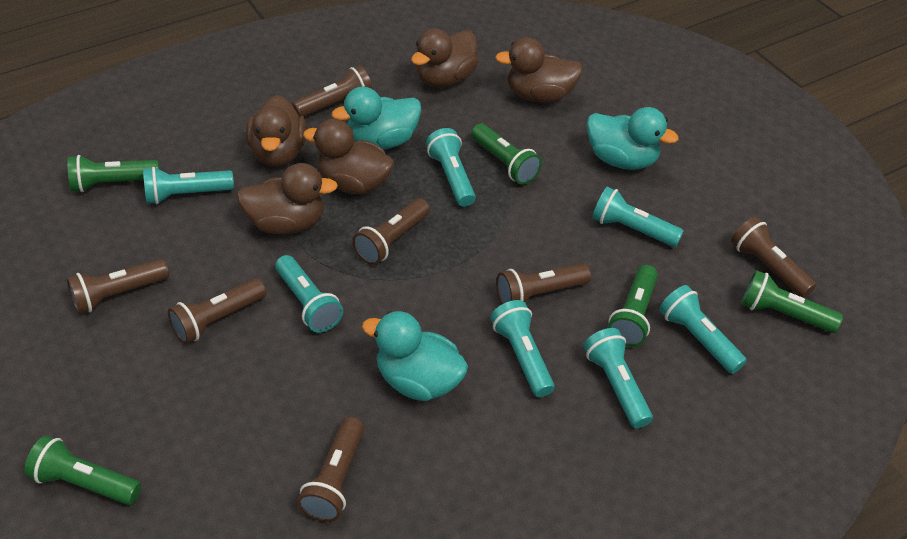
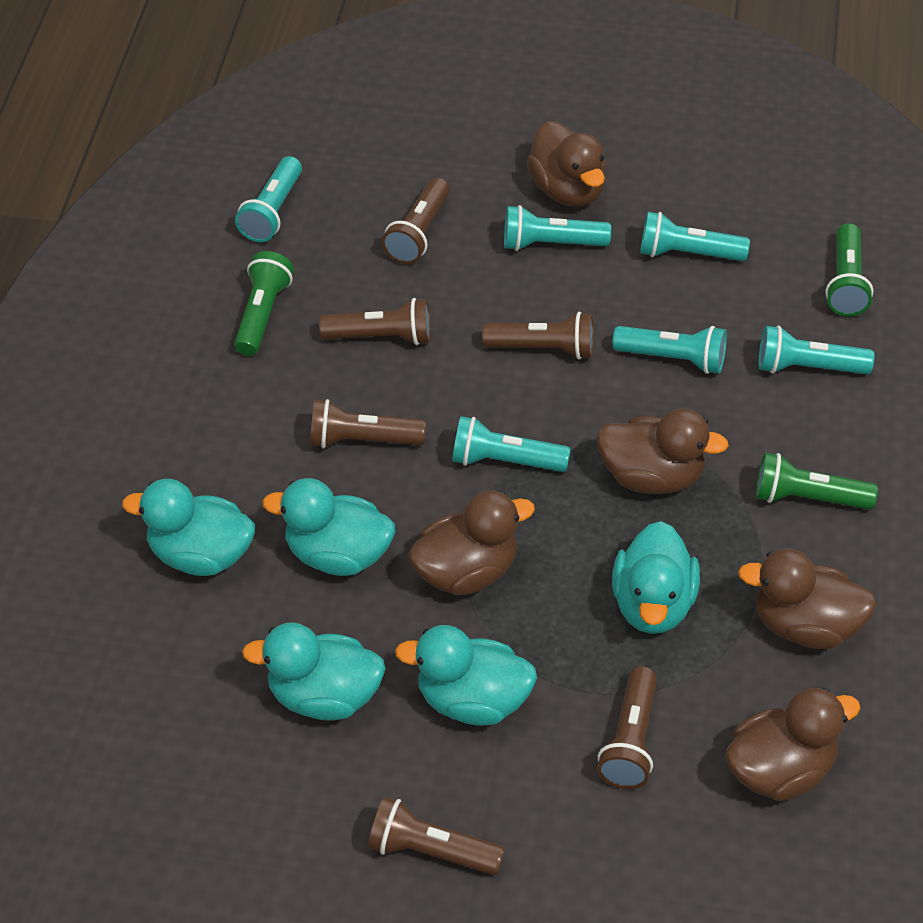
brown flashlight: [67,259,169,314] [168,278,266,344] [292,65,373,117] [297,417,364,522] [352,198,430,265] [496,263,591,304] [731,217,816,298] = 7 -> [310,399,426,449] [319,298,431,345] [368,797,505,875] [382,178,450,264] [482,312,594,360] [597,666,657,789] = 6
green flashlight: [25,436,141,505] [67,155,159,192] [471,124,542,185] [608,265,658,347] [741,270,843,333] = 5 -> [234,251,294,356] [756,453,878,510] [825,223,873,316] = 3
turquoise duck: [332,86,422,150] [362,311,468,401] [587,107,679,170] = 3 -> [122,479,255,576] [242,622,386,720] [262,478,395,576] [395,625,537,726] [612,521,700,634] = 5
turquoise flashlight: [143,167,234,204] [275,255,343,333] [426,128,476,207] [491,300,555,397] [583,328,653,428] [592,187,684,247] [659,285,747,374] = 7 -> [235,156,302,242] [452,416,571,472] [504,205,611,251] [612,326,727,374] [640,212,750,261] [758,326,874,374] = 6

